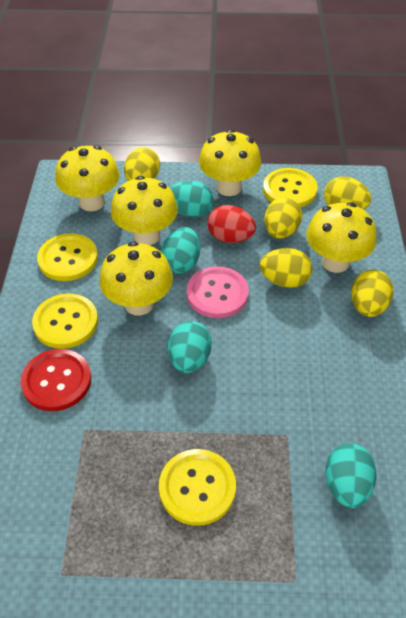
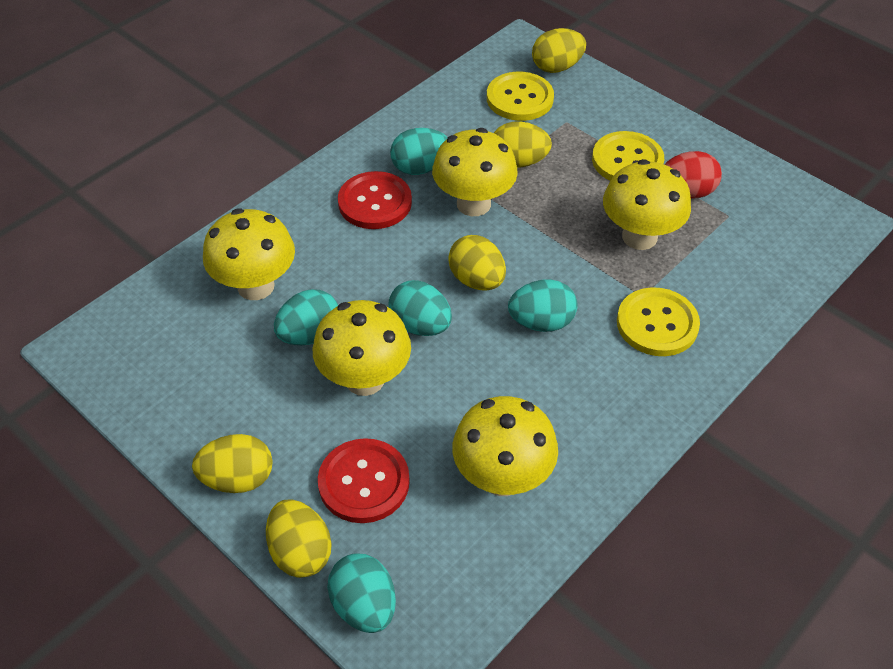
pink button: [187,266,249,318] = 1 -> none = 0
red button: [21,349,91,411] = 1 -> [318,438,410,523] [338,171,412,229] = 2
turquoise egg: [161,227,200,274] [168,321,212,373] [170,181,213,217] [325,443,377,508] = 4 -> [274,289,338,345] [327,553,396,633] [389,280,452,336] [390,128,448,175] [508,279,578,332] = 5
yellow button: [32,294,98,349] [37,233,98,281] [159,449,236,526] [263,168,318,207] = 4 -> [487,72,554,121] [592,131,664,181] [617,287,700,356] = 3

